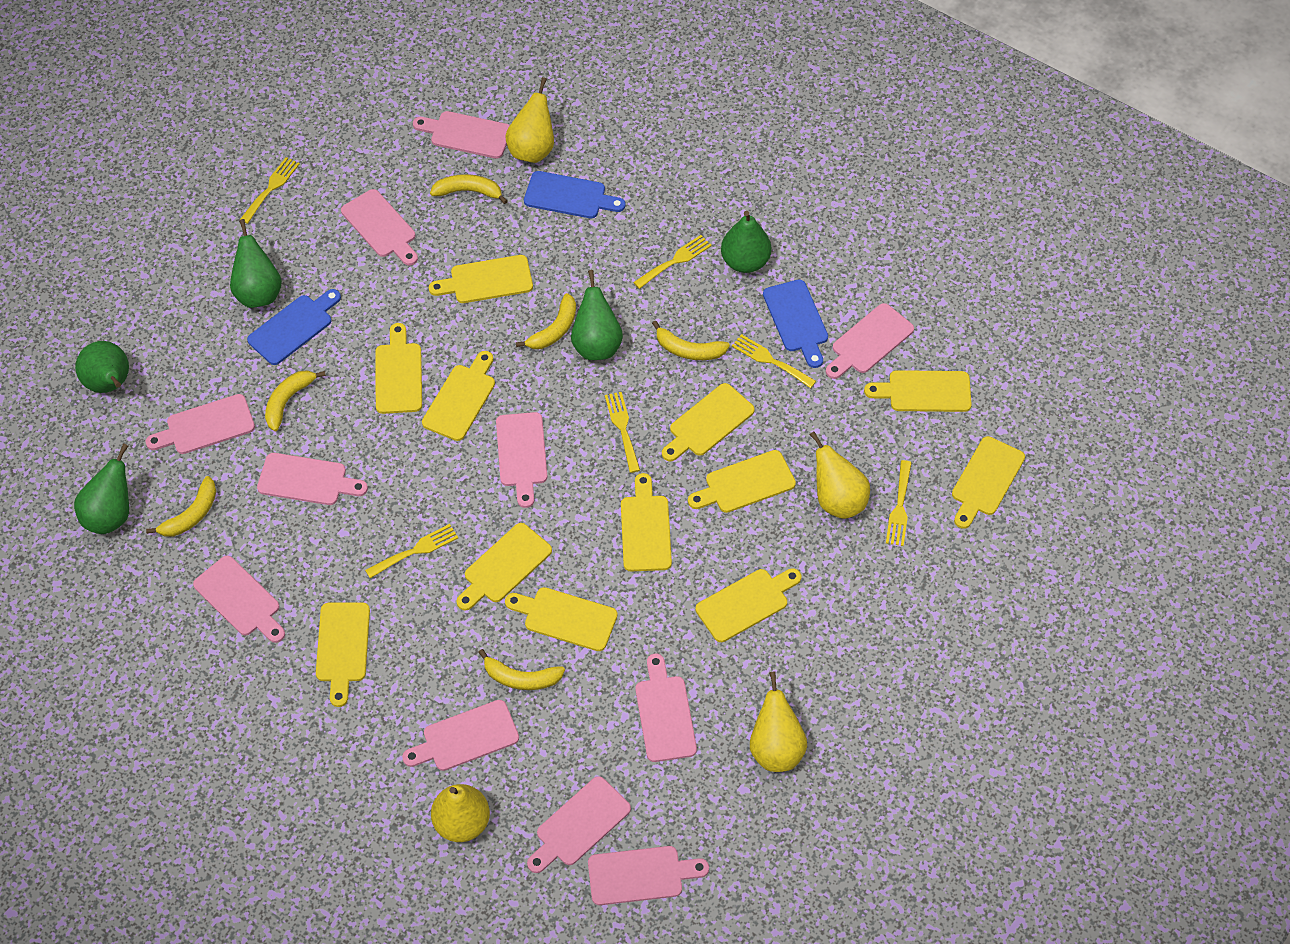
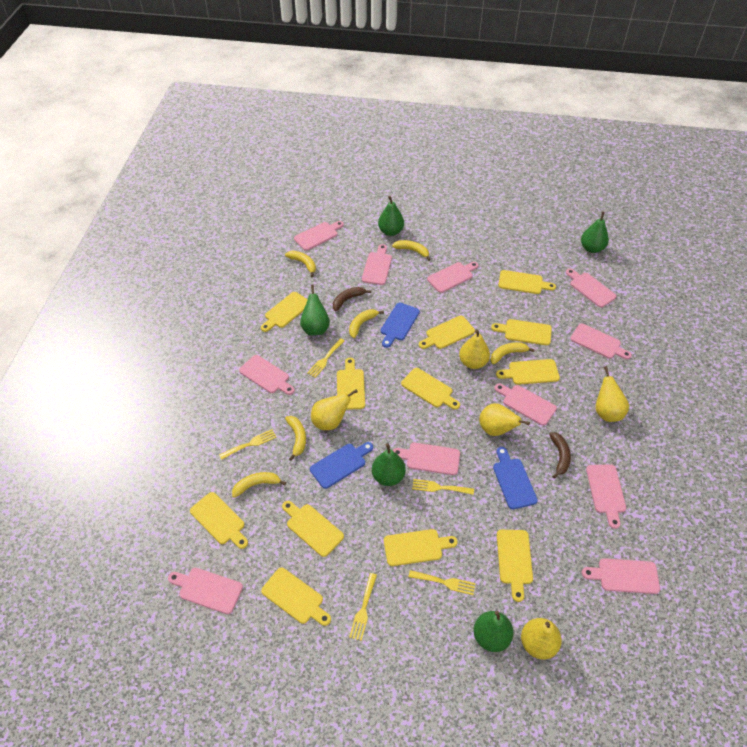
brown banana: none = 0 -> [333,287,371,312] [549,432,571,479] = 2
yellow fork: [240,157,300,224] [365,524,458,578] [605,392,640,473] [633,235,712,289] [732,334,816,388] [886,460,912,546] = 6 -> [219,429,277,460] [307,338,345,378] [349,573,377,641] [409,570,475,595] [412,479,474,495] = 5
yellow pear: [431,784,490,842] [505,77,554,163] [750,671,807,772] [810,431,870,519] = 4 -> [311,389,358,430] [459,330,490,369] [479,403,530,436] [521,618,562,659] [595,366,629,422] = 5

